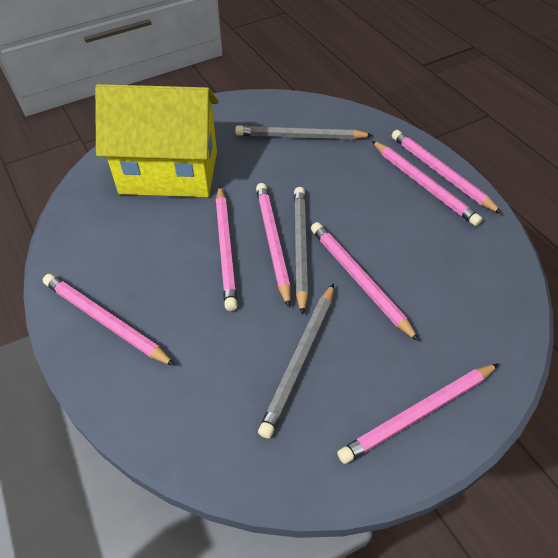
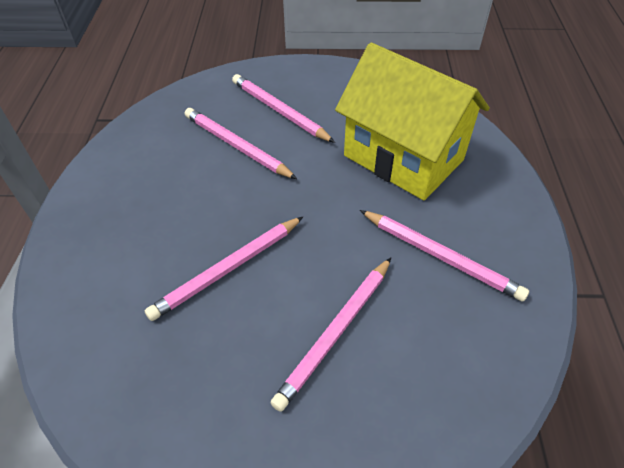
grey pencil: [235,125,373,139] [258,283,334,439] [294,187,308,316] = 3 -> none = 0
pink pencil: [43,274,175,366] [216,186,238,311] [256,183,291,307] [311,222,419,342] [337,363,499,464] [372,141,482,226] [392,130,502,214] = 7 -> [145,217,303,321] [185,108,297,179] [232,74,335,143] [270,258,391,412] [360,210,529,302] = 5

